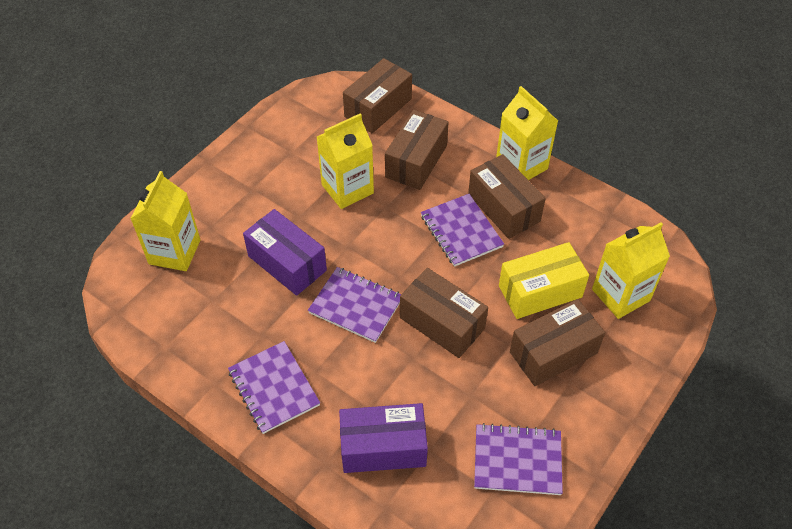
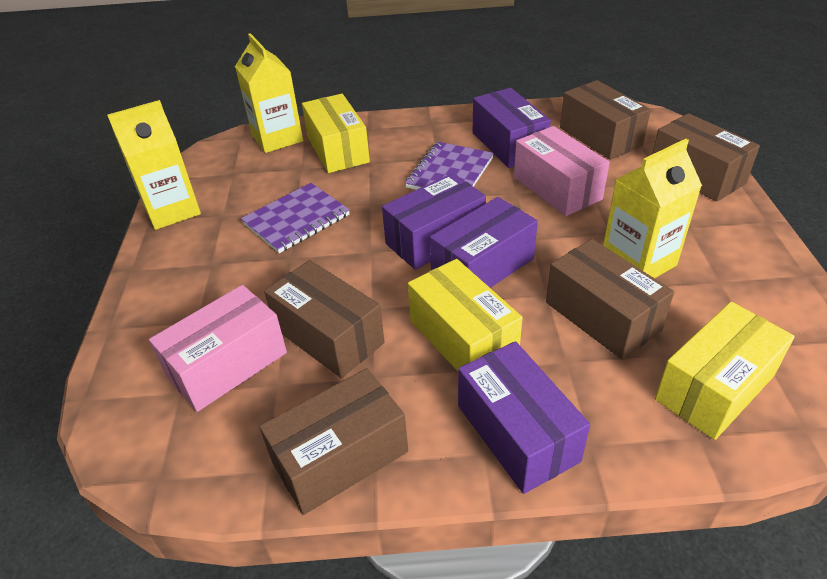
pink box: none = 0 -> [149,285,287,412] [514,126,610,216] = 2
purple box: [243,209,327,296] [339,403,428,473] = 2 -> [382,173,486,270] [430,197,538,288] [458,341,590,494] [473,88,551,168] = 4
purple notebook: [228,341,320,434] [308,267,401,343] [421,194,504,267] [474,423,563,495] = 4 -> [241,183,350,253] [405,142,494,190] = 2
yellow box: [499,242,589,319] = 1 -> [302,94,370,173] [408,259,523,371] [655,302,795,440] = 3
yellow carton: [130,171,200,271] [317,113,374,209] [496,86,558,180] [592,222,670,319] = 4 -> [107,100,201,230] [235,33,303,153] [603,139,702,278] = 3

